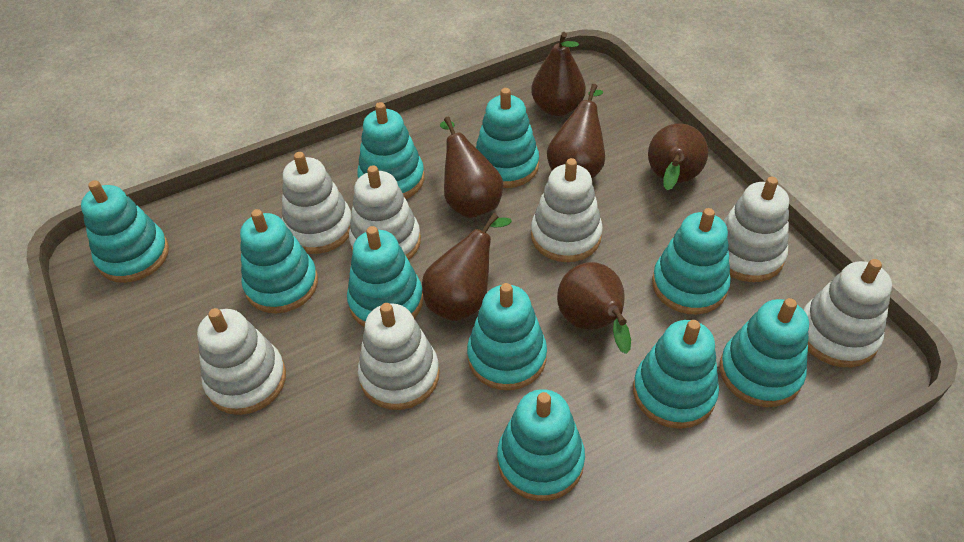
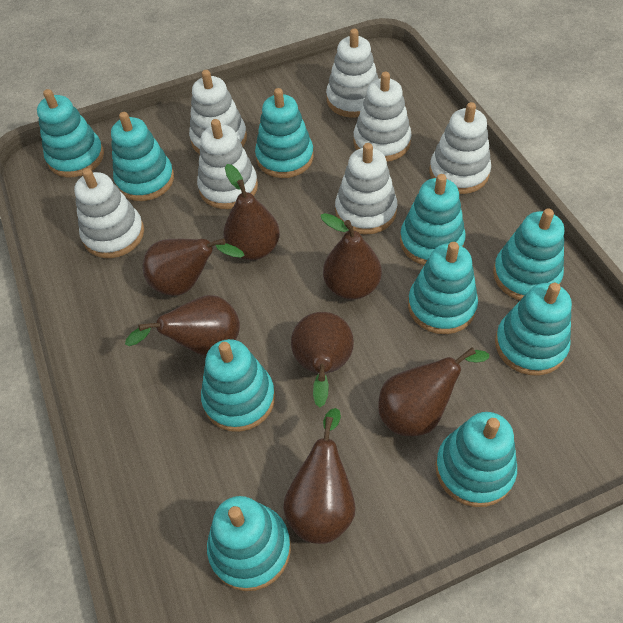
brown pear: [422,213,512,321] [440,116,503,218] [531,32,586,116] [547,84,605,179] [557,262,631,354] [648,123,708,190] = 6 -> [125,295,240,356] [143,238,244,296] [223,164,280,260] [283,408,355,544] [291,312,354,407] [320,213,382,300] [378,347,489,436] = 7

